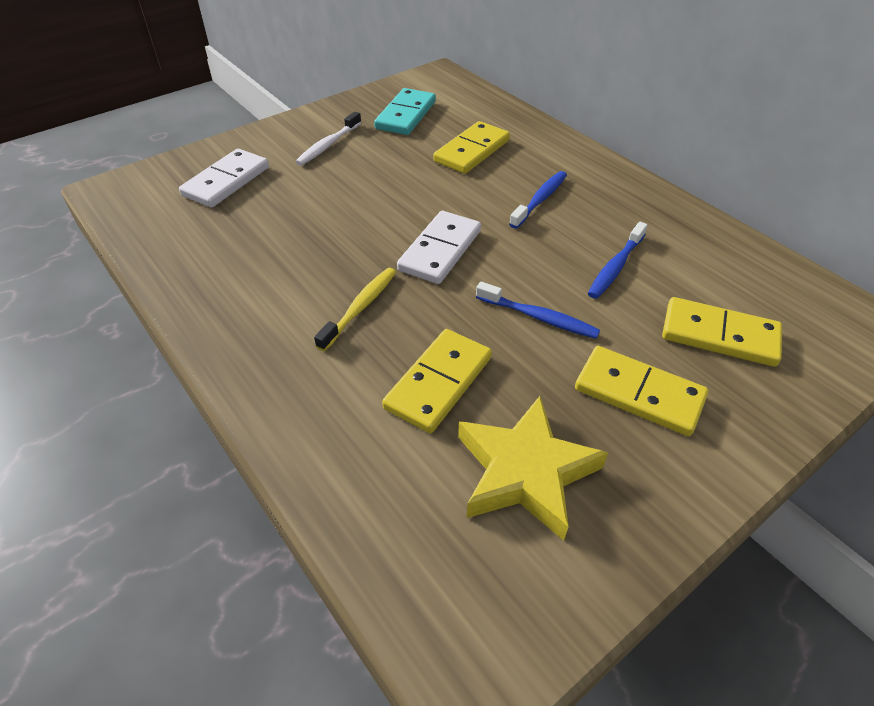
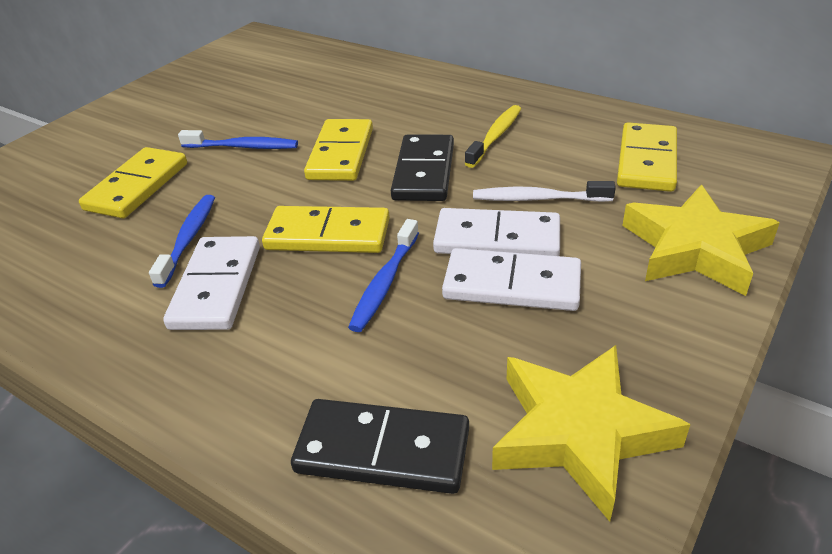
black domino: none = 0 -> [291,399,469,494] [391,135,454,201] = 2
turquoise domino: [374,88,436,135] = 1 -> none = 0
white domino: [179,149,269,208] [397,211,481,284] = 2 -> [163,236,260,330] [433,208,560,256] [442,248,581,311] = 3
yellow star: [458,396,608,541] = 1 -> [492,345,690,522] [622,185,780,296] = 2

